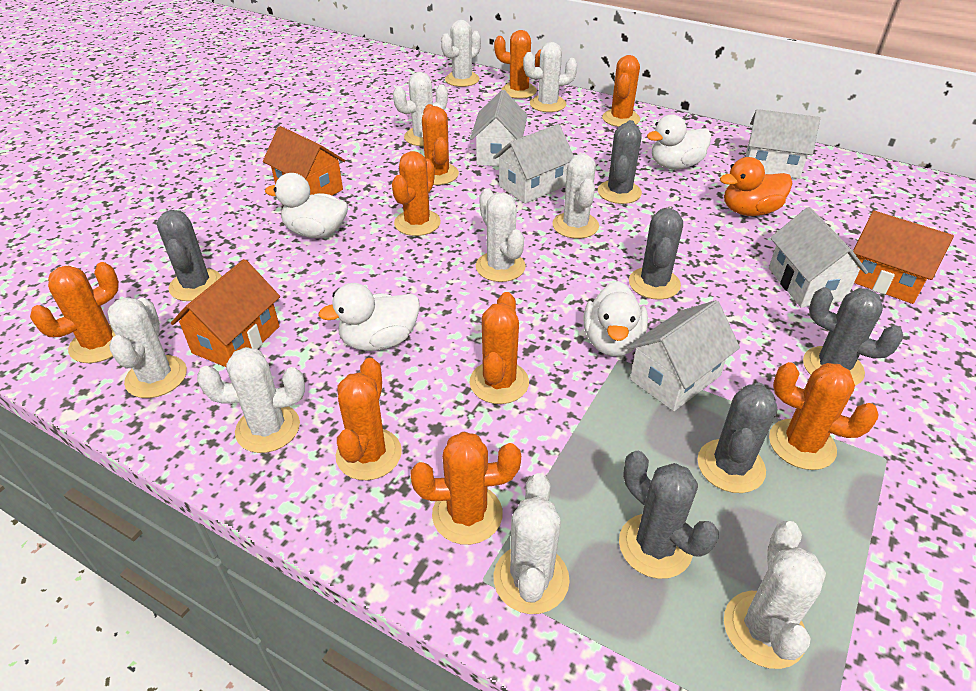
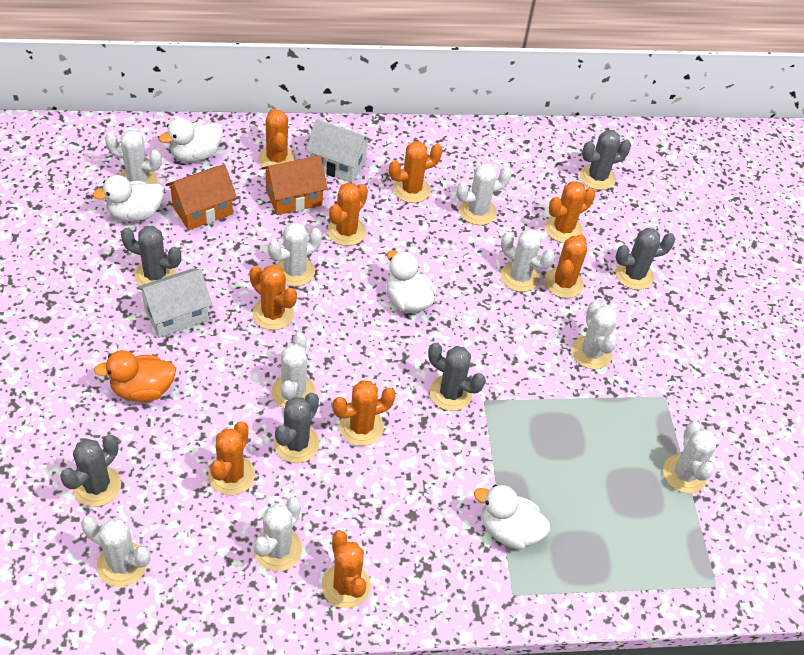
orange house: [171,259,280,367] [263,126,345,195] [853,210,954,304] = 3 -> [166,164,237,230] [261,155,328,215] = 2
white house: [470,90,527,166] [493,124,574,204] [627,300,740,411] [746,109,820,179] [769,207,868,308] = 5 -> [136,268,212,338] [306,119,372,183] = 2

